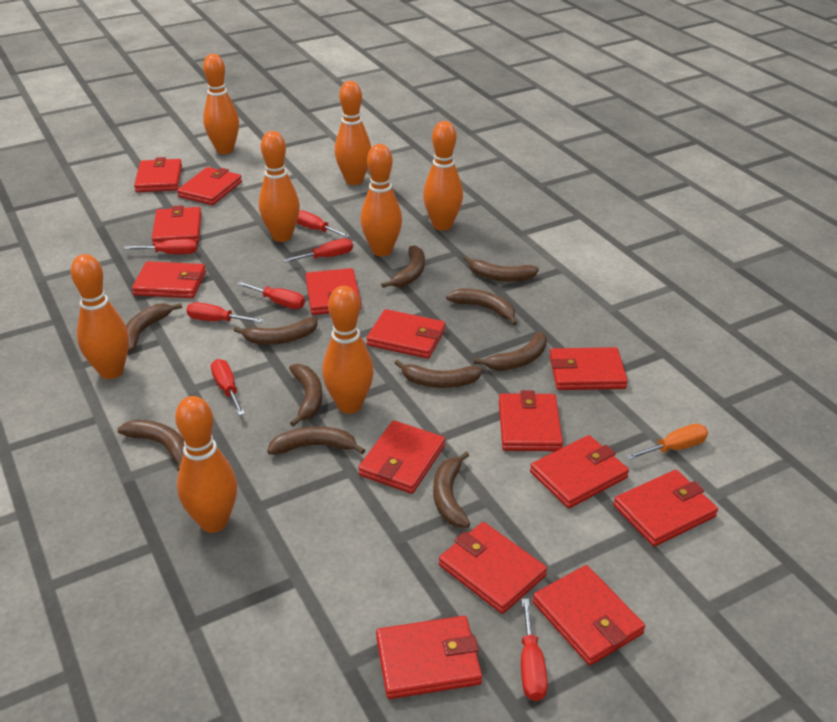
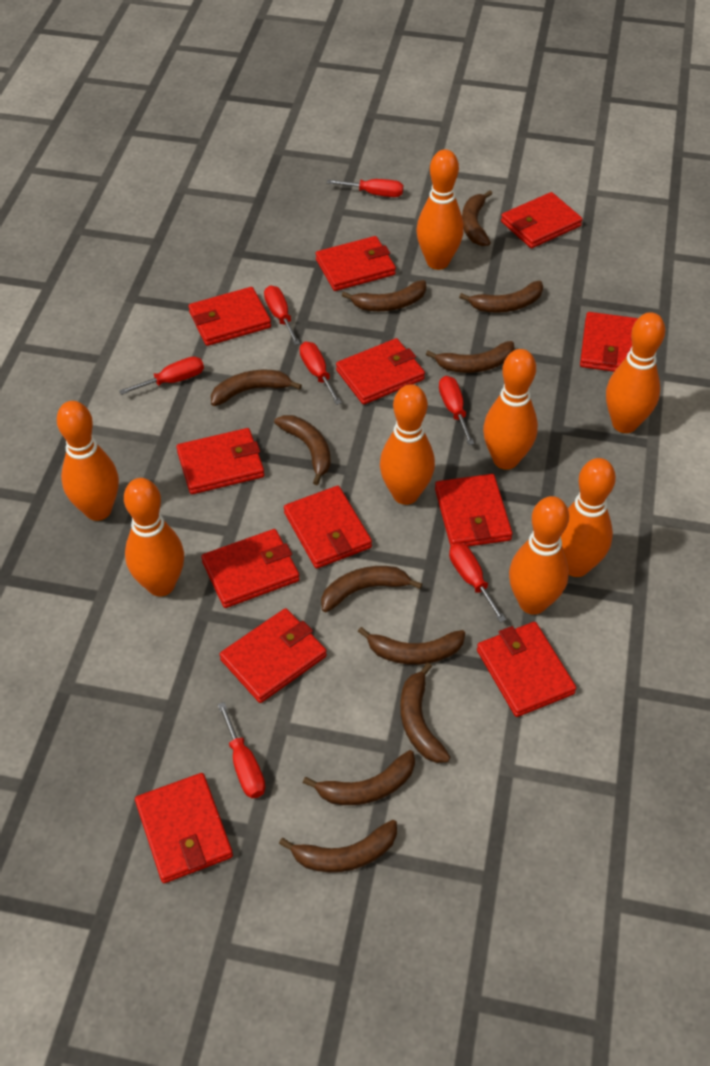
orange screwdriver: [626,424,708,460] = 1 -> none = 0
red wallet: [132,261,206,298] [134,157,182,192] [152,205,201,246] [177,167,242,205] [305,268,361,315] [358,421,445,494] [366,309,446,359] [376,616,482,699] [439,522,547,614] [499,390,563,451] [530,435,629,508] [532,565,645,665] [550,347,628,390] [613,470,718,547] = 14 -> [135,773,233,883] [176,428,265,494] [188,287,271,346] [201,529,300,608] [220,608,327,703] [284,486,372,569] [316,236,396,291] [336,338,425,405] [435,474,512,547] [477,622,576,717] [501,192,583,248] [580,312,638,372] = 12

